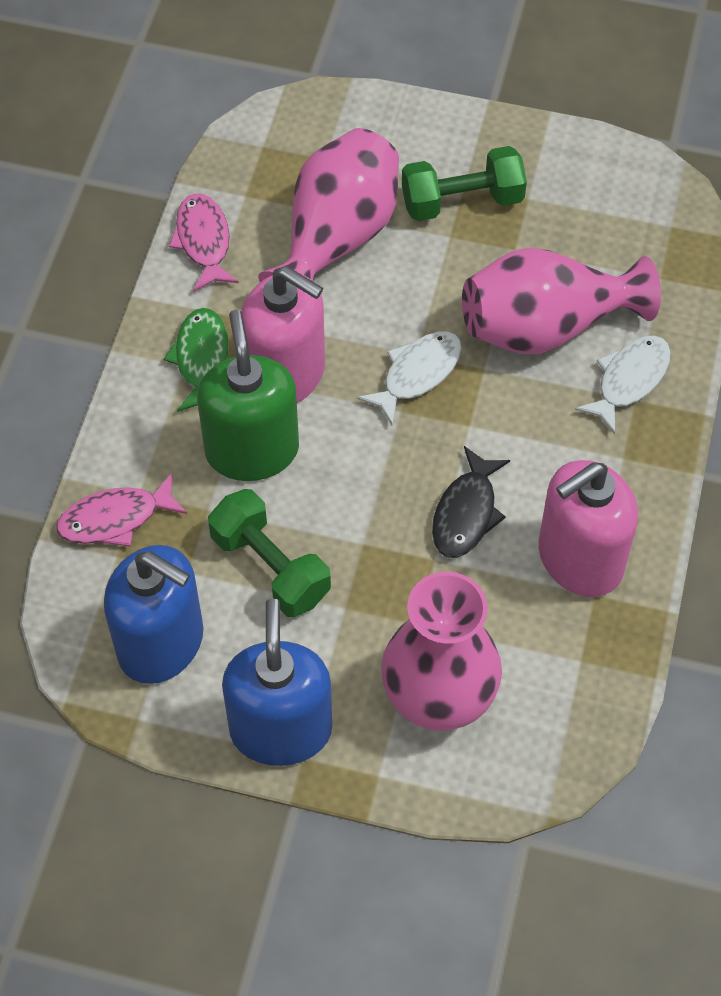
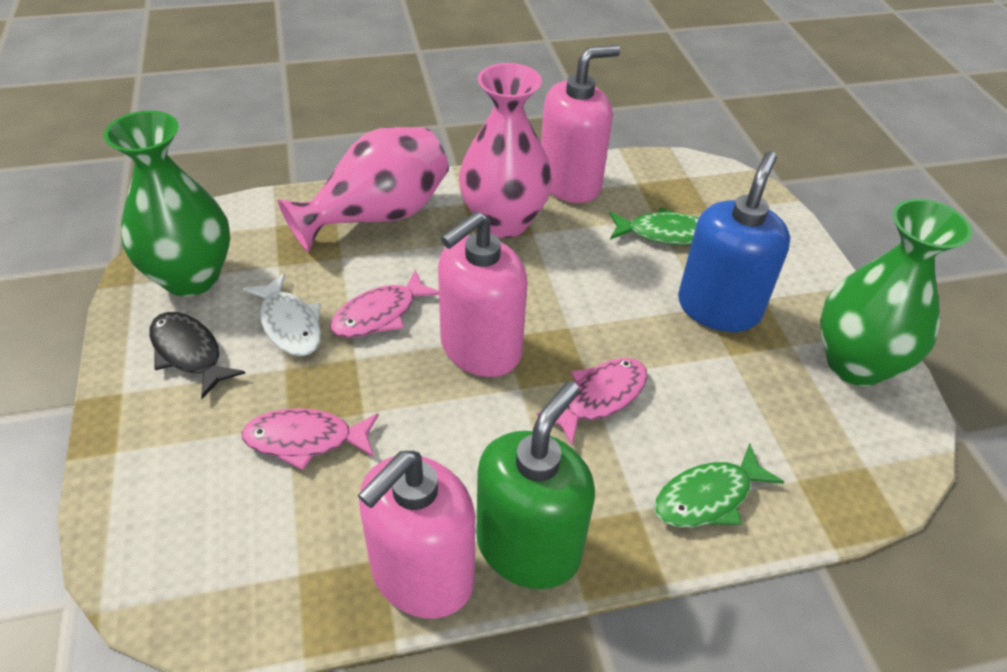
blue soap dispenser: [104,545,203,684] [222,598,332,766] = 2 -> [678,151,790,332] = 1
green dumbbell: [208,489,331,617] [402,146,527,221] = 2 -> none = 0
green fish: [164,308,229,412] = 1 -> [609,207,699,245] [654,444,784,527] = 2
green vase: none = 0 -> [104,111,230,297] [820,199,972,386] = 2
pink fish: [56,473,187,547] [169,193,239,291] = 2 -> [241,408,379,470] [330,269,439,338] [537,358,647,446] = 3
pink soap dispenser: [241,266,325,403] [538,460,638,597] = 2 -> [358,451,475,619] [438,211,528,377] [541,45,620,203] = 3
pink vase: [258,128,399,282] [381,571,502,731] [462,248,661,354] = 3 -> [278,127,449,252] [459,63,552,238] = 2
white fish: [357,331,462,425] [575,336,671,434] = 2 -> [243,273,321,356] = 1

